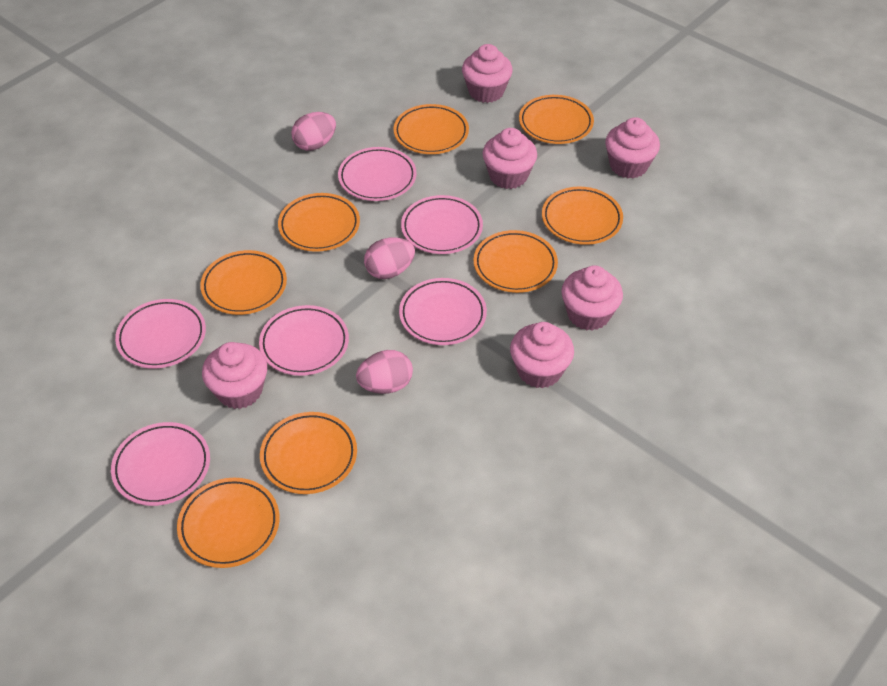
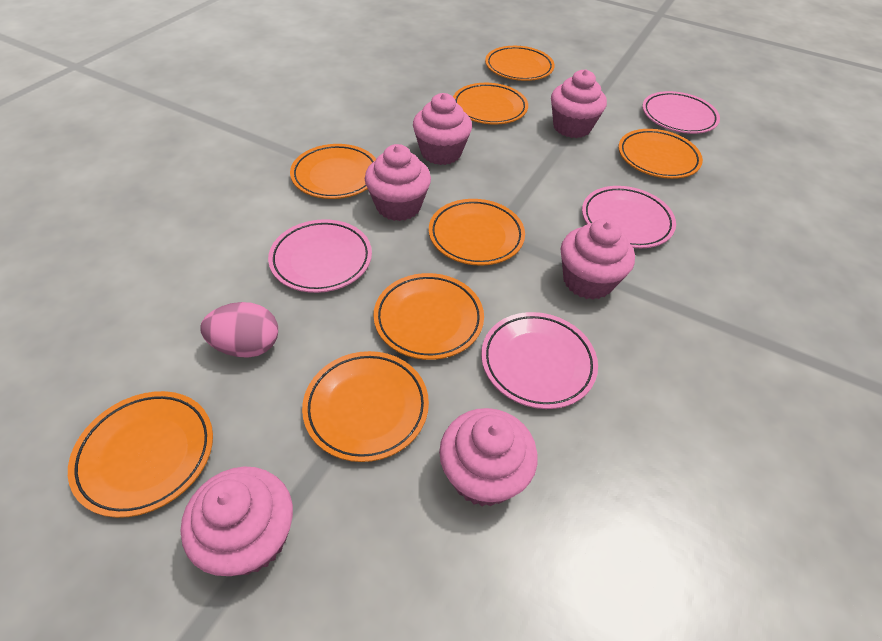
pink egg: [291,112,336,151] [356,350,413,394] [364,237,415,279] = 3 -> [200,302,278,358] = 1
pink plate: [111,422,210,506] [115,299,206,369] [259,305,349,376] [338,147,417,201] [399,278,487,345] [401,195,483,254] = 6 -> [268,219,372,293] [481,312,598,409] [582,186,676,248] [642,91,720,134] = 4

